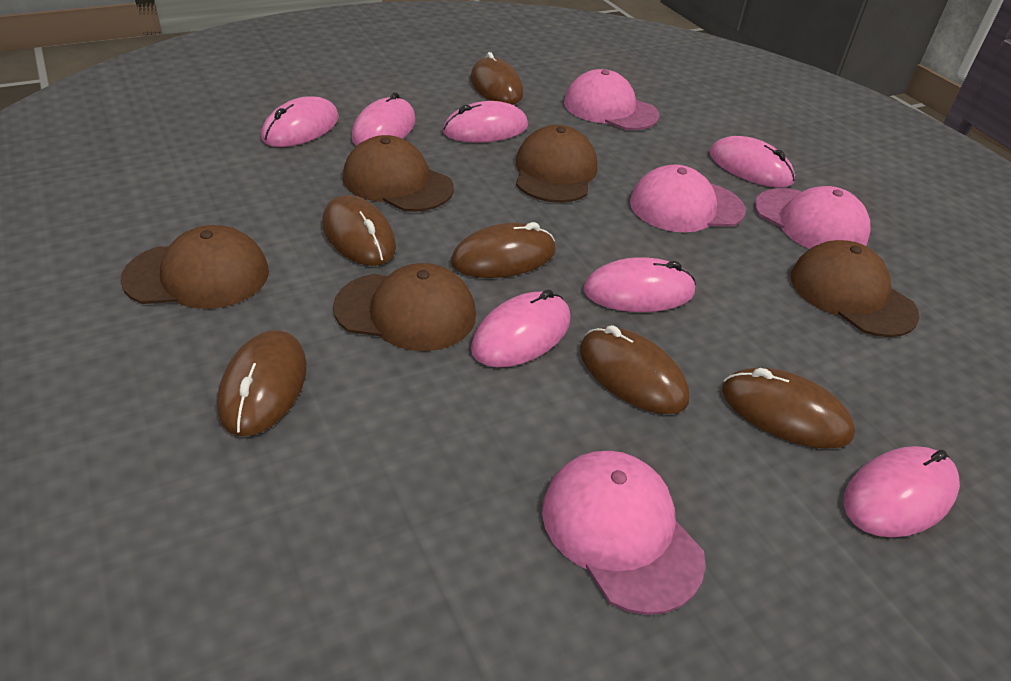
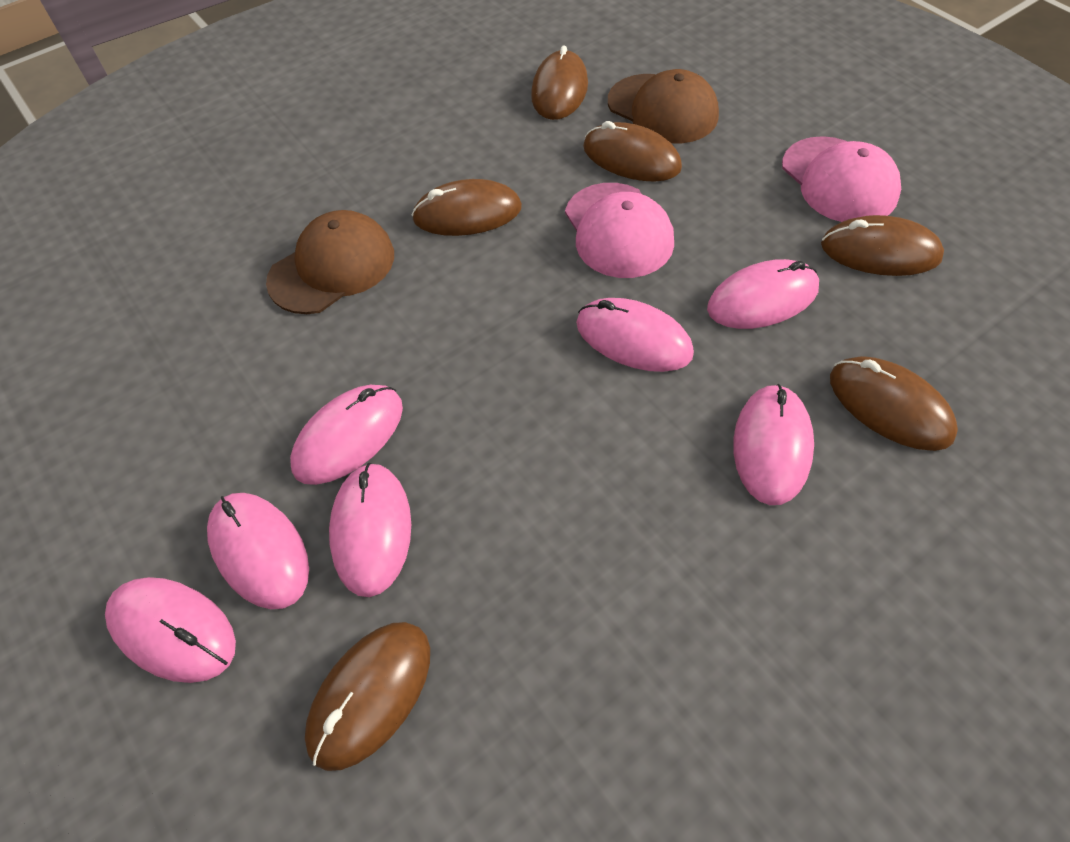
brown cap: [121,225,269,309] [333,263,476,351] [343,135,454,212] [516,125,597,203] [791,240,920,337] = 5 -> [266,210,394,314] [608,69,719,143] = 2
pink cap: [542,451,706,615] [564,69,659,130] [630,165,746,232] [754,186,871,249] = 4 -> [565,183,674,278] [782,136,901,222] = 2

